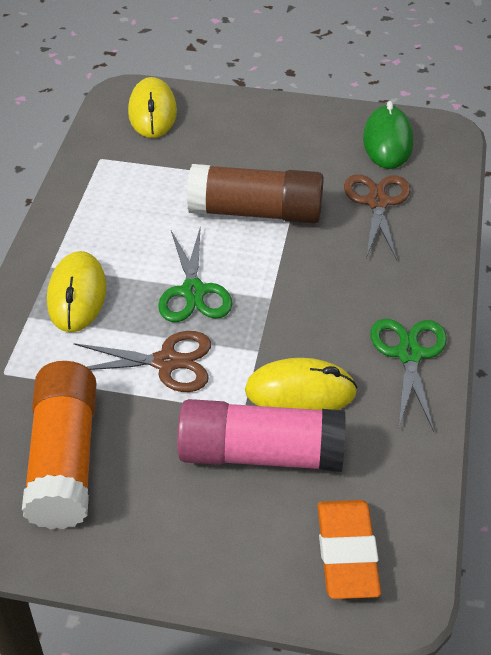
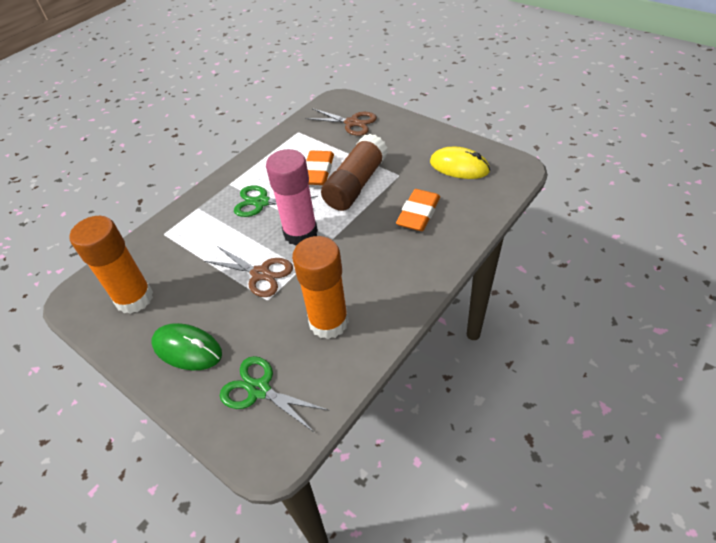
orange eraser: [317,500,381,599] = 1 -> [306,151,334,185] [396,189,440,231] = 2
orange glue stick: [22,361,97,529] = 1 -> [70,216,153,314] [292,236,349,339] = 2
yellow mouse: [47,251,106,332] [128,77,177,138] [245,358,358,410] = 3 -> [430,147,490,179] = 1

